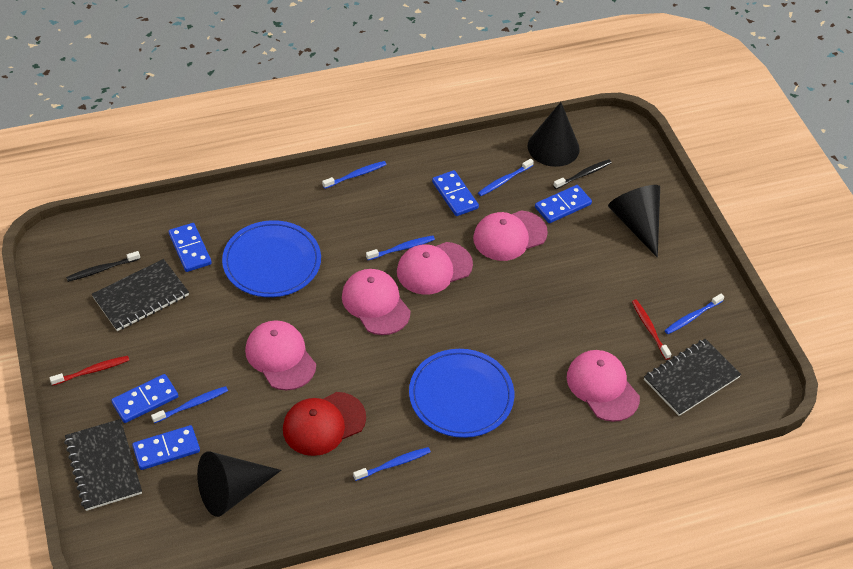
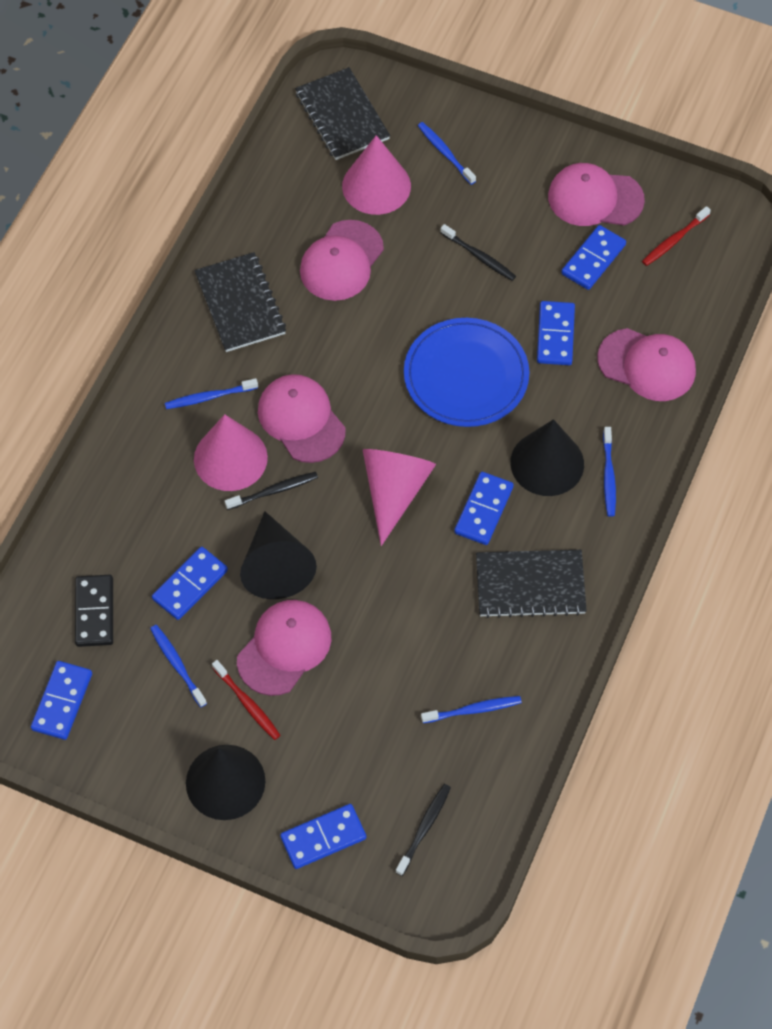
black domino: none = 0 -> [75,575,113,647] = 1
black toothbrush: [66,251,140,282] [553,159,611,189] = 2 -> [225,472,318,510] [396,784,451,876] [440,224,516,281] = 3
blue domino: [111,374,178,423] [132,425,200,470] [169,223,212,272] [432,170,479,216] [535,185,592,223] = 5 -> [31,661,92,740] [152,547,228,620] [280,804,366,869] [454,472,514,545] [537,301,575,365] [561,225,626,290] = 6
blue plate: [222,220,321,297] [409,349,514,438] = 2 -> [404,318,529,427] = 1
blue toothbrush: [151,386,228,423] [322,161,387,189] [353,447,431,481] [366,235,435,260] [478,159,534,196] [665,294,724,334] = 6 -> [150,625,207,707] [165,378,258,409] [418,122,476,185] [421,696,522,723] [603,427,616,517] = 5
pink cone: none = 0 -> [194,414,268,491] [342,135,411,215] [363,449,436,546] = 3
red cap: [283,392,366,456] = 1 -> none = 0

